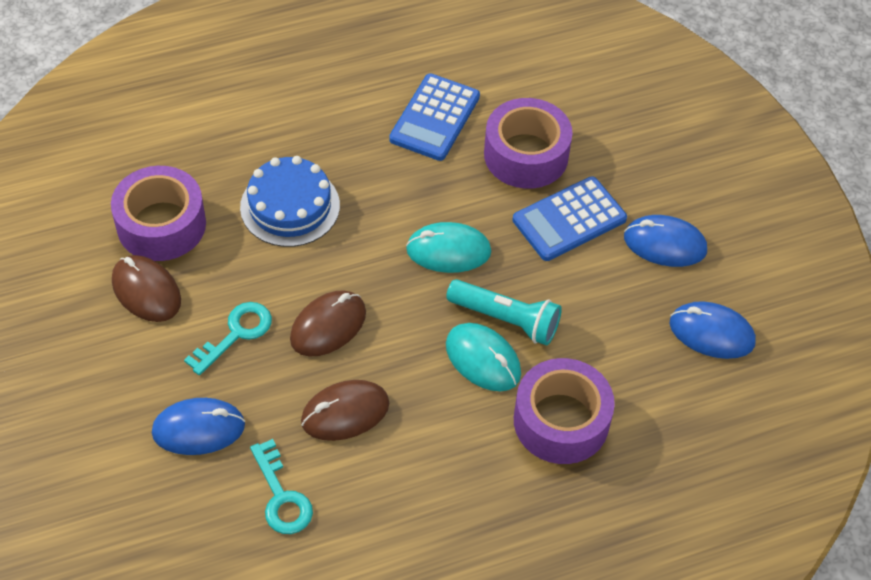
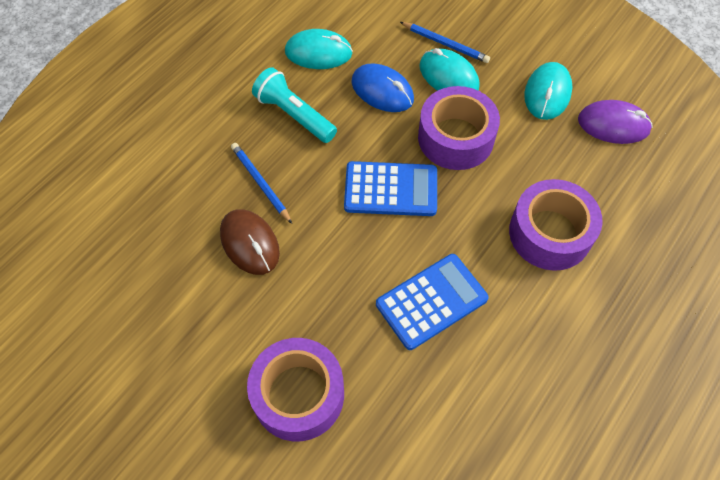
blue cake: [240,156,340,247] = 1 -> none = 0
blue mouse: [152,398,245,455] [624,215,707,267] [670,301,756,359] = 3 -> [351,63,414,112] = 1
blue pencil: none = 0 -> [231,143,292,224] [400,22,490,63] = 2
brown mouse: [112,255,181,322] [290,290,366,357] [301,380,389,441] = 3 -> [220,209,280,275] = 1
purple mouse: none = 0 -> [578,100,653,144] = 1
turquoise key: [184,302,272,375] [250,439,313,534] = 2 -> none = 0
turquoise mouse: [406,222,492,273] [446,323,521,392] = 2 -> [285,29,353,69] [419,48,480,91] [524,62,572,120] = 3

